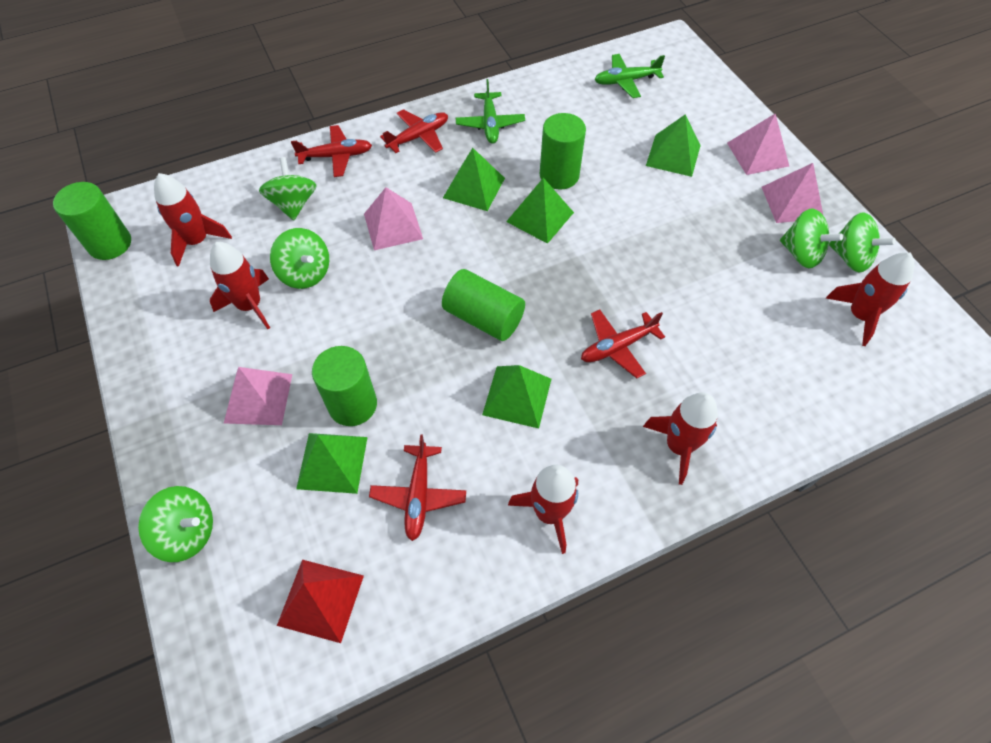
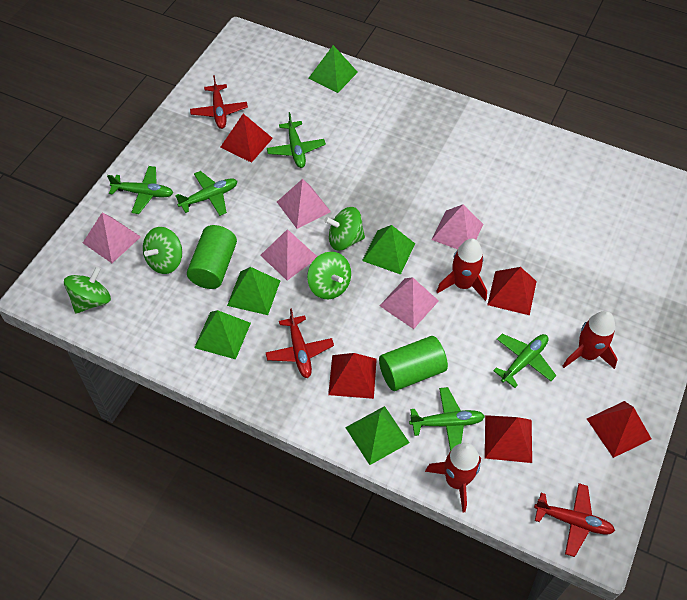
green cylinder: [53,182,131,260] [312,346,377,426] [442,269,525,341] [540,113,586,190] = 4 -> [187,225,237,289] [379,336,448,391] = 2
green plane: [456,79,525,144] [594,54,665,98] = 2 -> [107,166,173,214] [175,171,237,216] [267,112,326,168] [409,387,485,451] [493,334,556,388] = 5
green spinning top: [138,486,213,562] [259,157,317,220] [270,228,329,289] [780,208,843,268] [829,212,896,273] = 5 -> [64,266,111,314] [143,227,182,274] [307,252,351,299] [324,207,365,251] = 4
pink pyramid: [224,367,293,425] [364,187,423,250] [727,113,789,175] [762,163,823,223] = 4 -> [83,212,141,263] [260,229,317,281] [277,179,331,229] [380,277,439,329] [431,204,483,249] = 5
red plane: [291,125,372,177] [369,434,466,541] [380,109,448,153] [581,309,665,378] = 4 -> [190,75,248,129] [266,308,334,378] [534,483,615,557] = 3
red pyramid: [277,560,364,643] = 1 -> [220,114,273,163] [328,353,377,399] [485,415,532,463] [487,267,537,315] [587,401,651,458] = 5
red rocket: [154,173,232,267] [210,242,270,329] [508,465,578,554] [643,392,718,485] [826,252,915,346] = 5 -> [425,443,481,513] [436,238,487,301] [562,311,618,369] = 3

